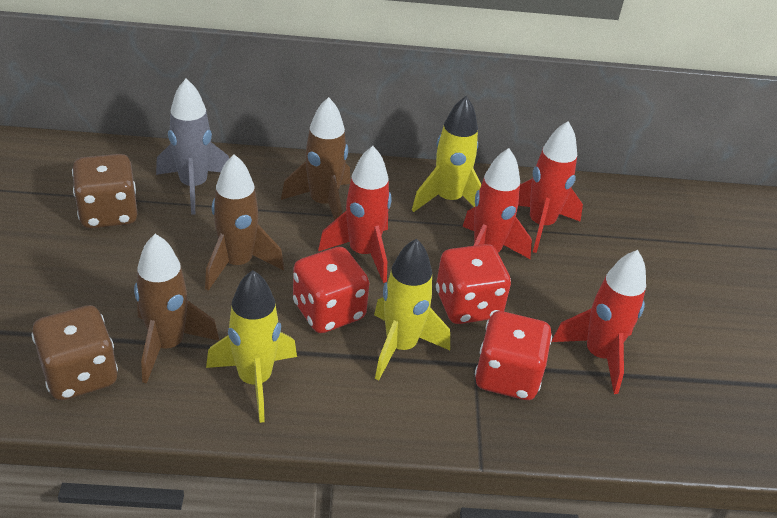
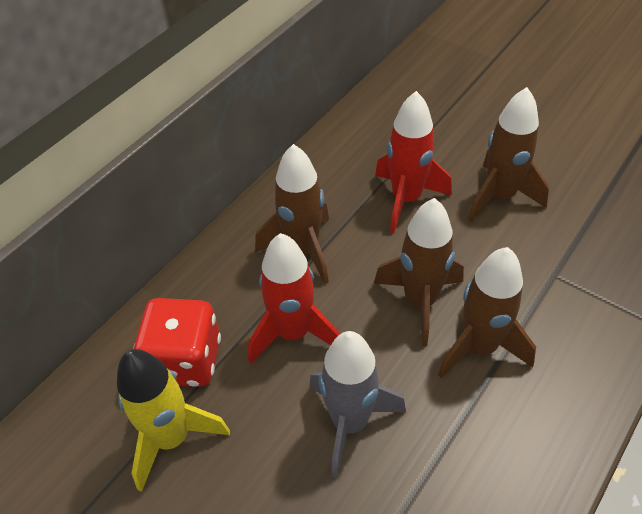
brown dice: [31,305,118,400] [72,154,138,228] = 2 -> none = 0
brown rocket: [134,234,220,383] [205,154,284,291] [281,97,350,220] = 3 -> [255,144,329,284] [374,198,464,346] [438,247,536,378] [468,87,549,221] = 4
red dice: [293,247,369,333] [436,244,511,324] [475,311,552,400] = 3 -> [133,298,221,387] = 1
red rocket: [318,146,391,283] [463,148,532,259] [518,121,583,253] [551,250,646,394] = 4 -> [248,233,340,363] [375,91,452,233] = 2
yellow rocket: [206,270,297,423] [374,238,450,380] [412,96,481,212] = 3 -> [117,349,230,492] = 1

